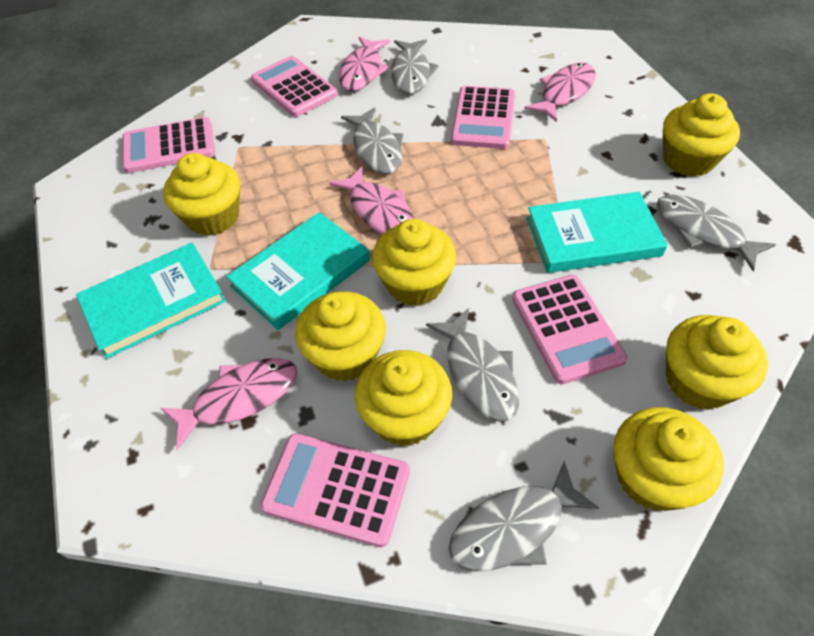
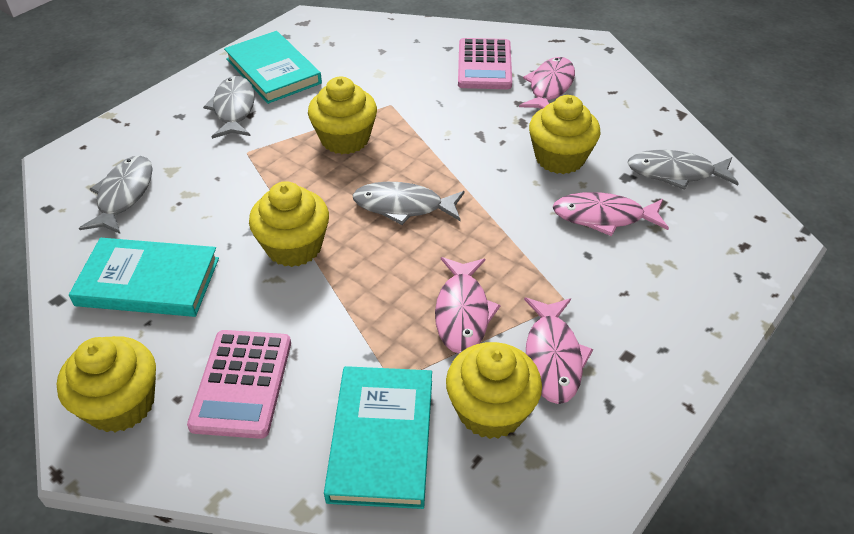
grey fish: [341,107,403,174] [391,39,438,94] [426,308,519,422] [448,461,599,572] [657,194,776,271] = 5 -> [79,156,153,234] [203,76,255,139] [353,182,465,225] [627,150,739,190] = 4
pink calculator: [122,117,215,173] [251,56,338,117] [260,433,410,547] [451,86,515,149] [512,275,627,384] = 5 -> [187,330,291,439] [458,38,512,89] = 2
yellow cupcake: [163,153,240,236] [295,292,386,381] [355,350,452,447] [372,219,456,306] [614,407,724,511] [663,93,740,177] [666,315,768,410] = 7 -> [56,336,156,432] [249,181,329,267] [308,76,377,154] [446,342,542,439] [529,95,601,174] = 5

